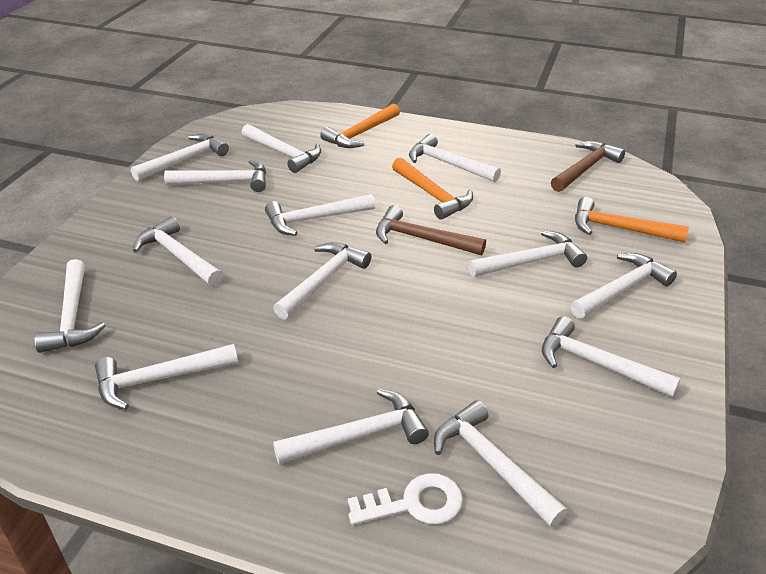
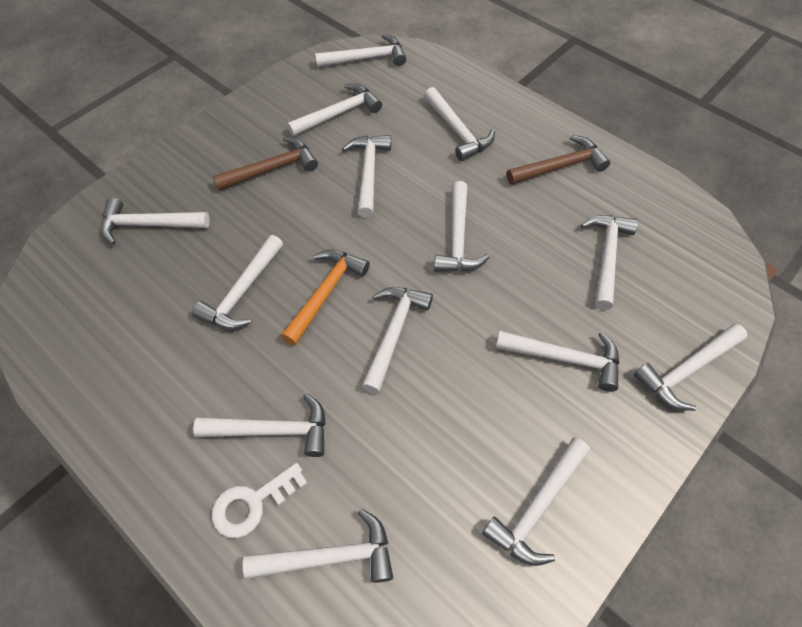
orange hammer: [320,104,400,148] [392,158,473,220] [575,197,689,243] = 3 -> [281,249,370,346] = 1

